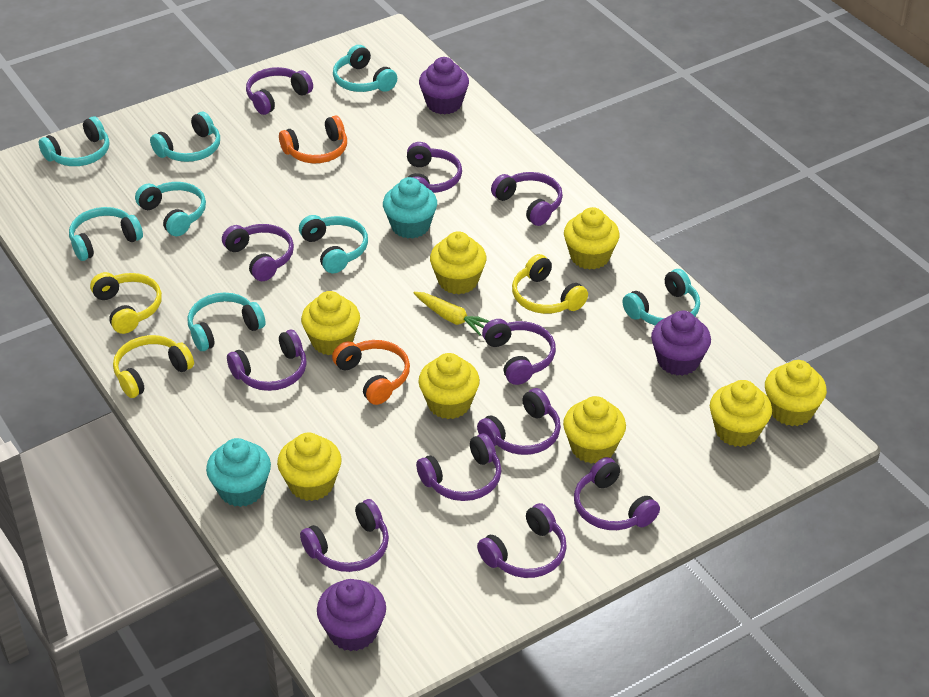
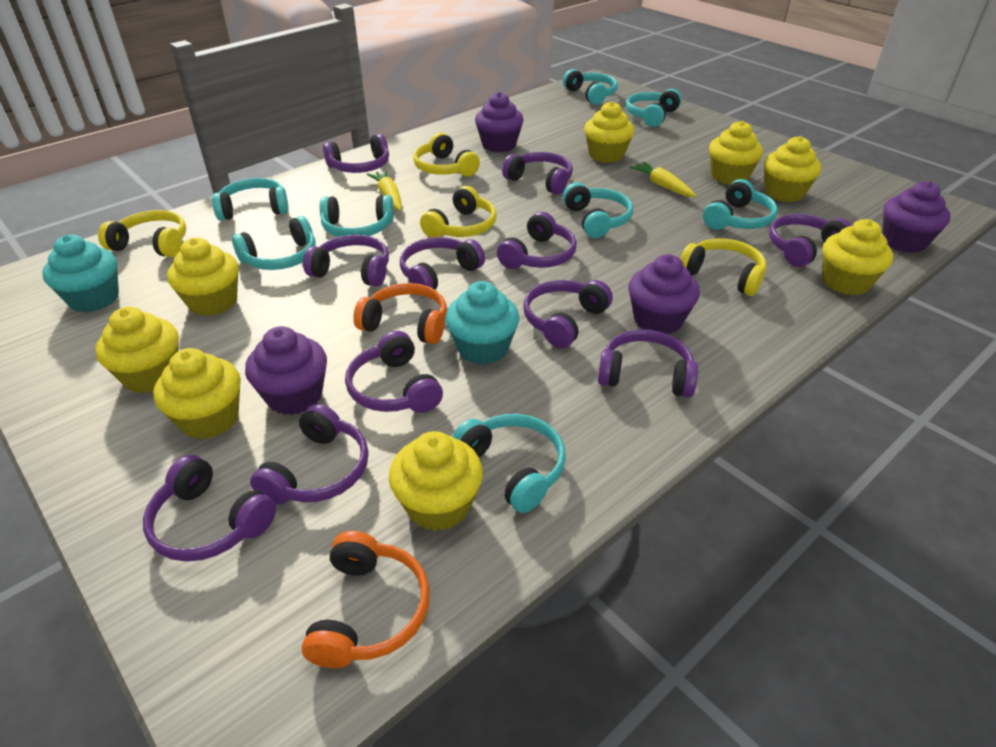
purple cupcake: [317,579,386,651] [419,57,469,114] [651,311,711,376] = 3 -> [245,326,327,415] [475,92,524,152] [628,254,700,334] [882,181,951,253] = 4
yellow carrot: [413,292,489,335] = 1 -> [367,170,401,210] [629,162,696,197] = 2
yellow headphones: [90,272,162,334] [113,335,194,398] [512,254,588,314] = 3 -> [98,210,186,257] [413,133,480,176] [420,186,497,238] [680,239,767,296] = 4

